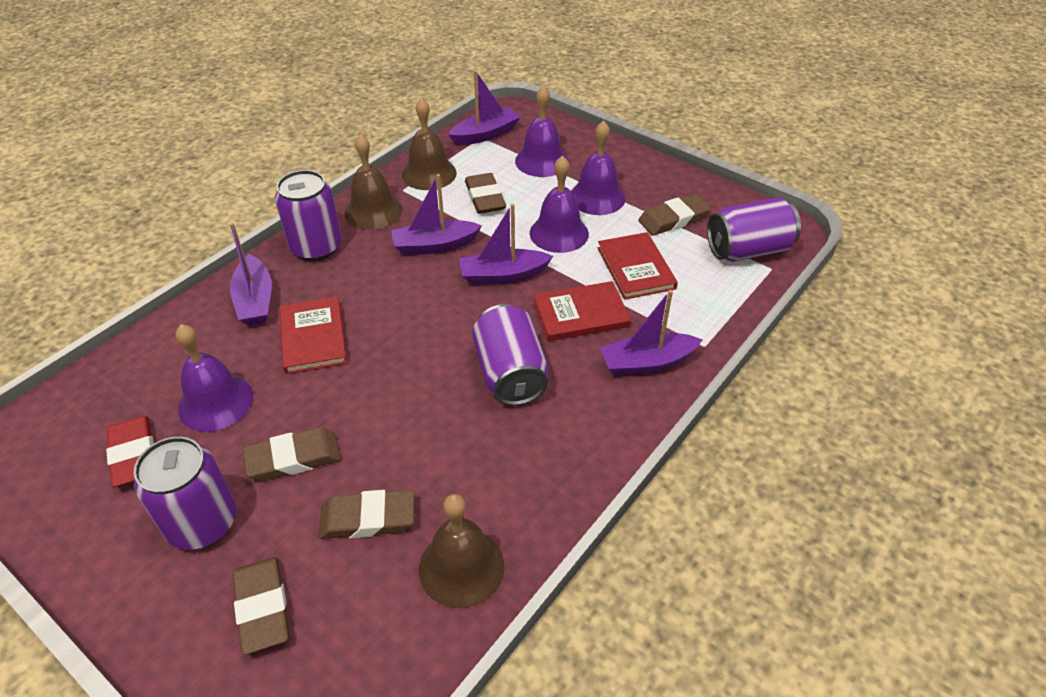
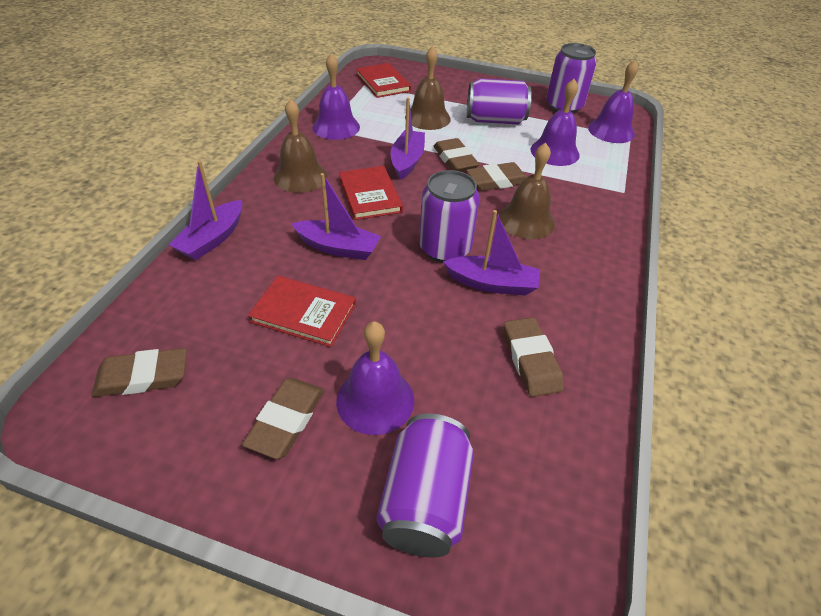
purple boat: [230,223,272,325] [391,174,482,255] [448,70,520,145] [459,204,553,285] [600,290,703,376] = 5 -> [169,160,242,260] [291,173,381,260] [391,98,425,180] [443,210,540,295] = 4
red eraser: [106,416,154,487] = 1 -> none = 0

